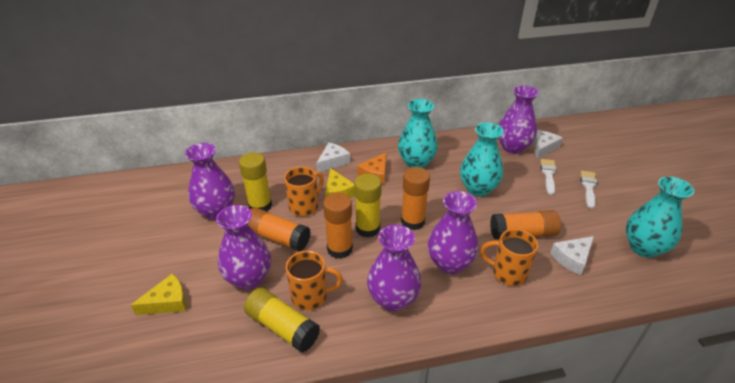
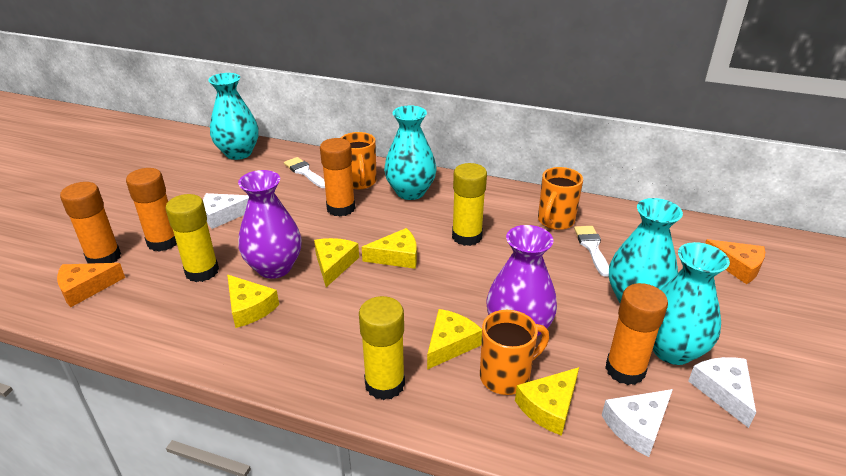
orange cheese: [357,152,387,184] = 1 -> [57,263,125,307] [705,239,765,284] = 2
purple vase: [185,143,235,220] [216,205,271,290] [367,225,421,312] [428,191,479,274] [499,85,539,154] = 5 -> [238,170,302,279] [487,225,557,337] = 2
turquoise vase: [398,99,438,168] [460,122,504,197] [626,176,694,258] = 3 -> [208,73,259,160] [384,105,436,200] [609,198,683,303] [653,242,730,365] = 4
yellow cheese: [131,274,187,315] [325,168,355,198] = 2 -> [227,275,279,328] [314,238,359,287] [362,228,417,269] [427,309,482,370] [515,367,579,436] = 5

